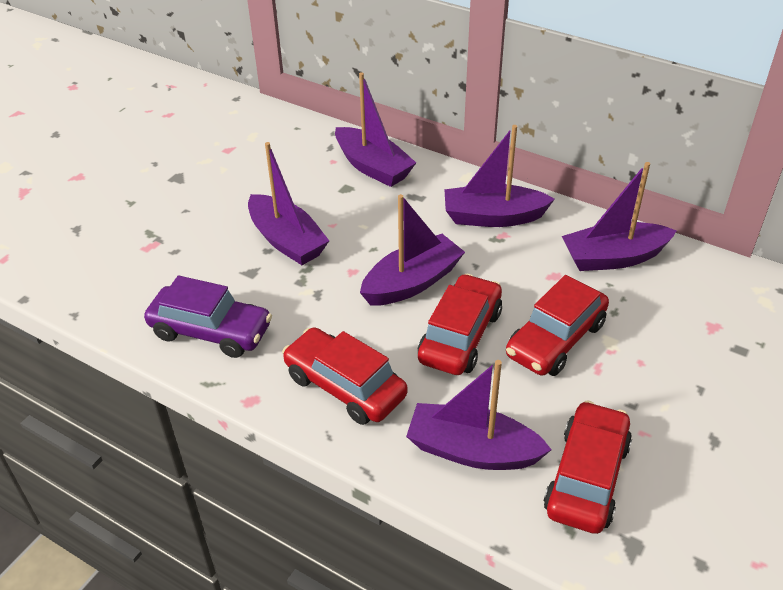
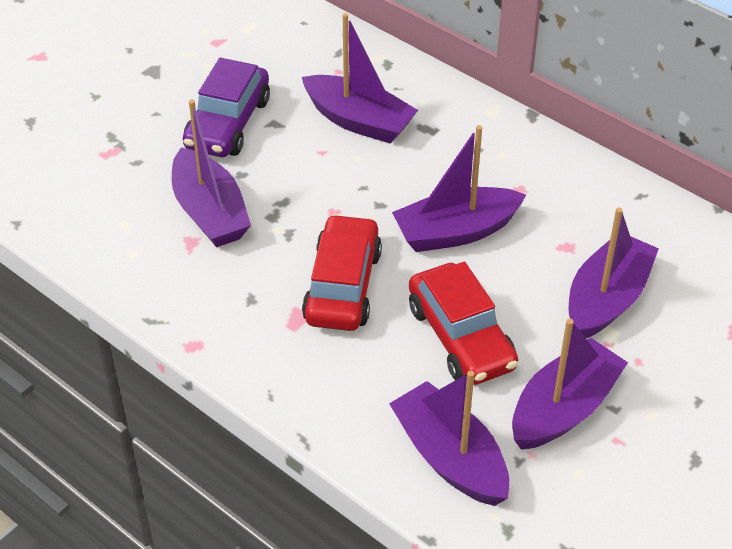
red car: [282,327,408,425] [418,274,502,375] [506,275,609,376] [544,401,632,534] = 4 -> [302,214,382,331] [409,262,518,385] = 2

